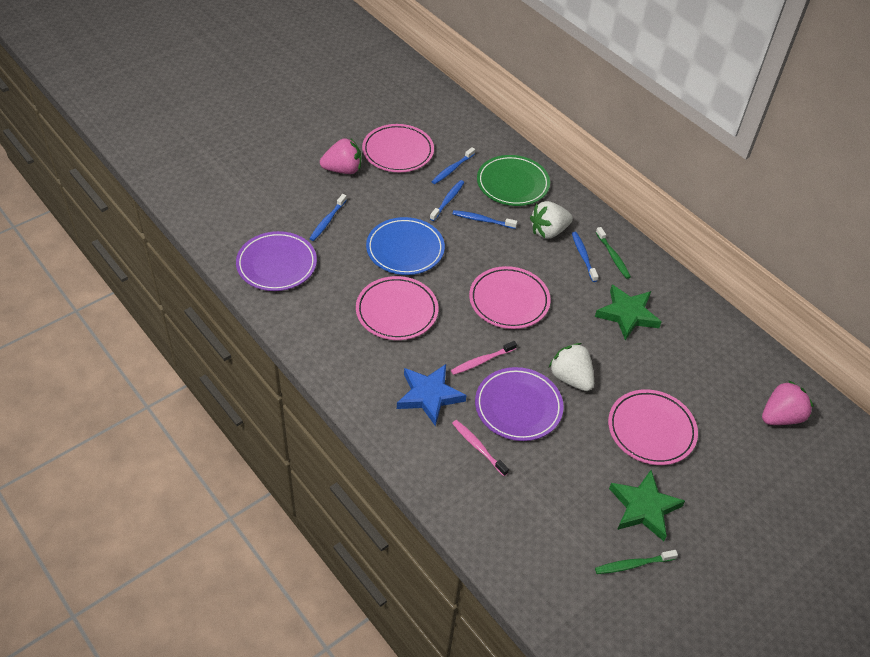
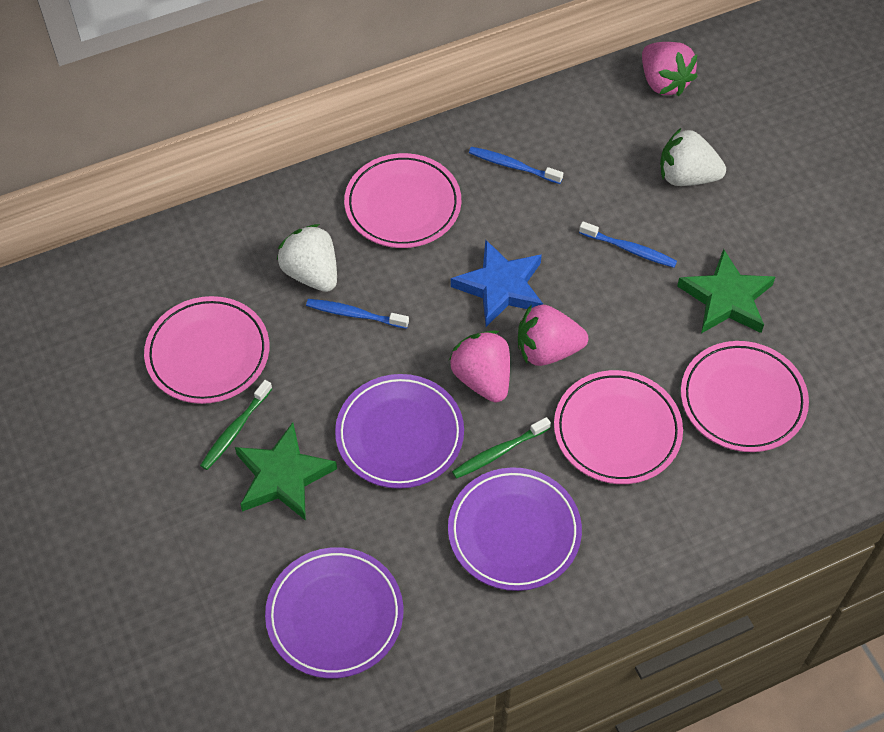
blue plate: [366,217,445,275] = 1 -> none = 0
blue toothbrush: [309,194,347,241] [430,180,464,221] [431,147,475,184] [453,210,517,229] [572,232,599,282] = 5 -> [306,299,409,329] [469,147,563,184] [579,221,677,268] = 3
green plate: [477,155,550,206] = 1 -> none = 0
pink strawberry: [320,138,361,174] [762,380,813,425] = 2 -> [449,330,510,403] [518,304,588,366] [642,42,698,96] = 3
pink toothbrush: [451,341,517,375] [452,420,509,476] = 2 -> none = 0
purple plate: [236,231,317,291] [475,367,564,441] = 2 -> [265,547,403,678] [335,374,464,489] [448,467,582,591] = 3

